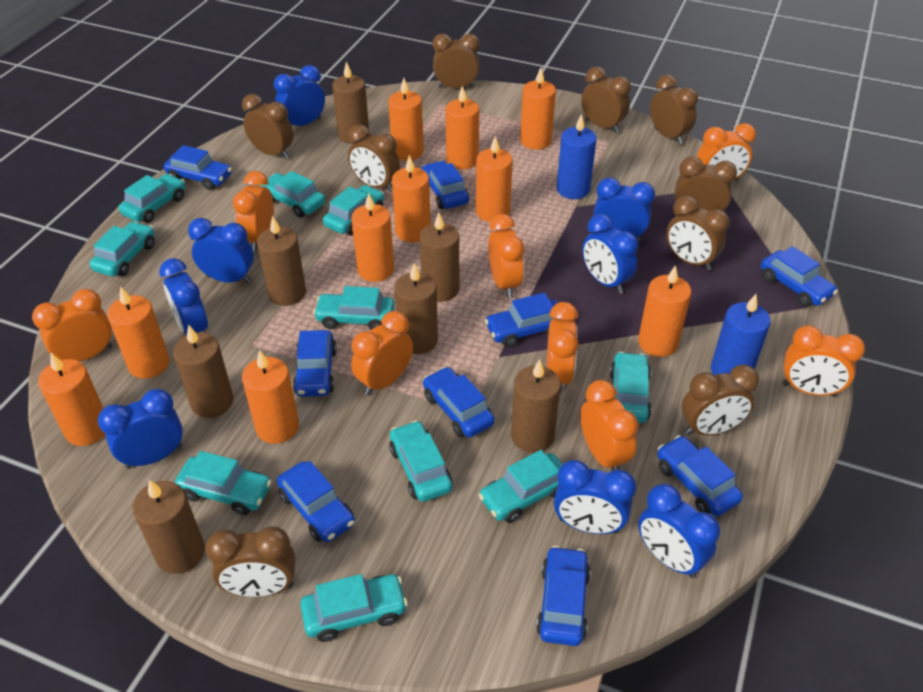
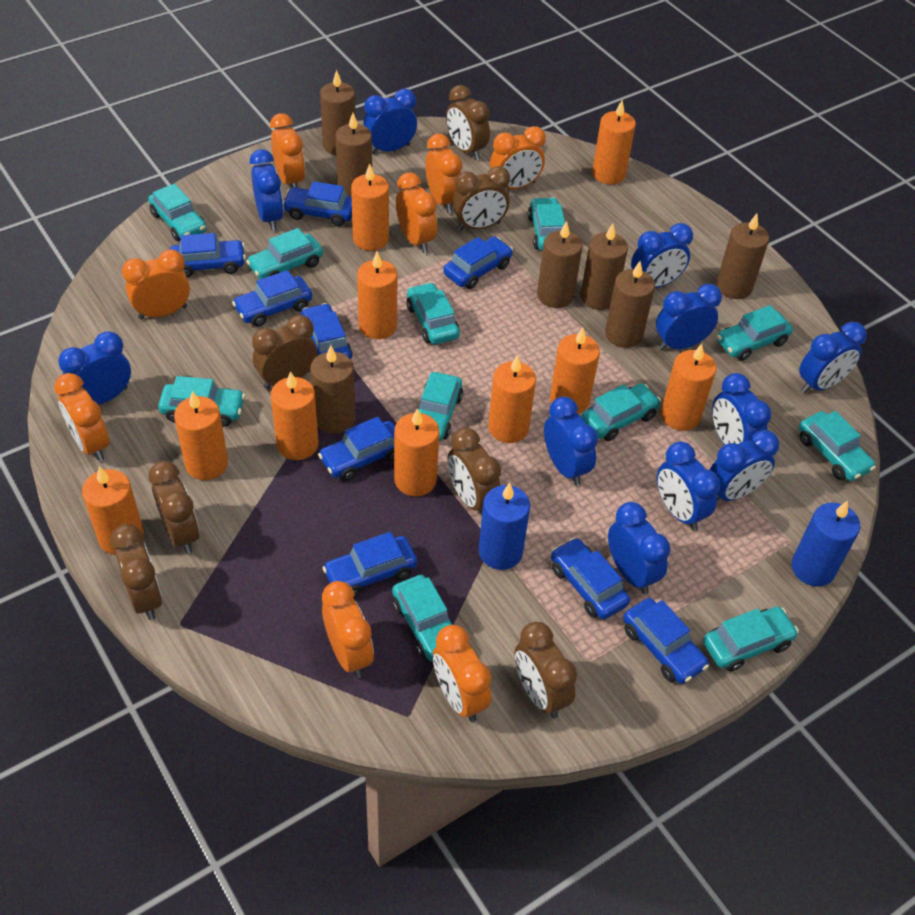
blue clock: [98,389,183,469] [159,258,208,335] [188,218,254,283] [274,65,325,126] [554,460,636,534] [582,214,638,294] [593,178,655,242] [638,484,720,578] = 8 -> [58,331,131,405] [250,149,284,231] [363,89,417,154] [544,396,598,486] [608,502,670,594] [631,223,693,288] [656,284,722,351] [657,441,720,531] [710,430,779,501] [712,373,772,445] [799,322,867,394] = 11
brown clock: [205,526,295,597] [242,94,294,159] [348,124,400,192] [433,34,480,88] [581,66,631,133] [650,75,698,145] [666,196,730,271] [675,156,737,211] [682,365,759,435] = 9 -> [110,524,163,620] [148,461,200,554] [252,315,317,389] [446,85,490,160] [448,428,501,516] [452,166,510,231] [515,622,577,718] = 7
turquoise car: [90,221,155,277] [119,174,185,223] [175,451,272,515] [260,171,325,218] [300,574,408,642] [313,286,395,330] [323,185,384,235] [389,420,453,502] [478,450,563,523] [610,352,651,423] = 10 -> [148,183,206,241] [158,376,245,427] [246,228,323,279] [392,575,452,662] [407,282,460,344] [418,372,463,441] [528,197,565,251] [581,383,661,441] [703,607,799,672] [717,305,793,361] [799,411,876,481] = 11

